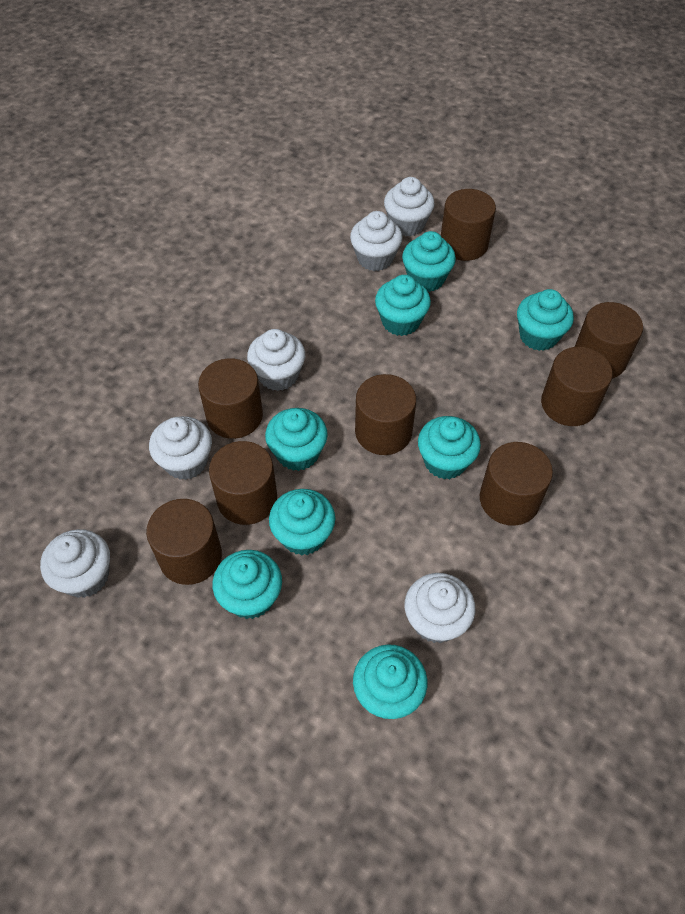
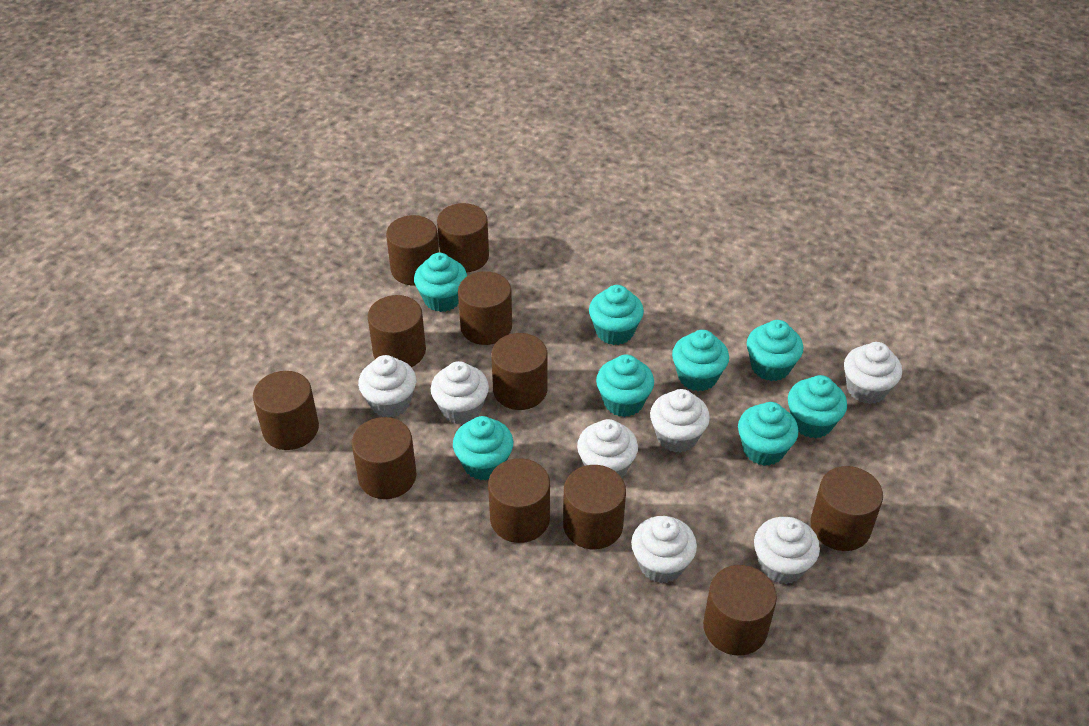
brown cylinder: [146,499,222,585] [198,358,263,439] [209,441,277,525] [355,374,416,455] [441,189,496,261] [480,442,553,526] [541,347,613,426] [575,302,643,379] = 8 -> [253,371,319,450] [352,417,416,499] [368,295,426,367] [386,215,439,285] [437,203,489,272] [458,271,512,345] [488,458,550,543] [491,333,548,410] [563,465,626,549] [703,565,777,656] [810,466,883,551] = 11
white cupcake: [40,529,110,598] [149,416,212,480] [247,329,305,391] [350,211,402,271] [384,177,435,237] [404,573,475,643] = 6 -> [358,355,416,417] [431,361,489,424] [577,419,638,478] [631,516,697,583] [650,389,710,453] [754,517,820,584] [844,342,902,404] = 7

